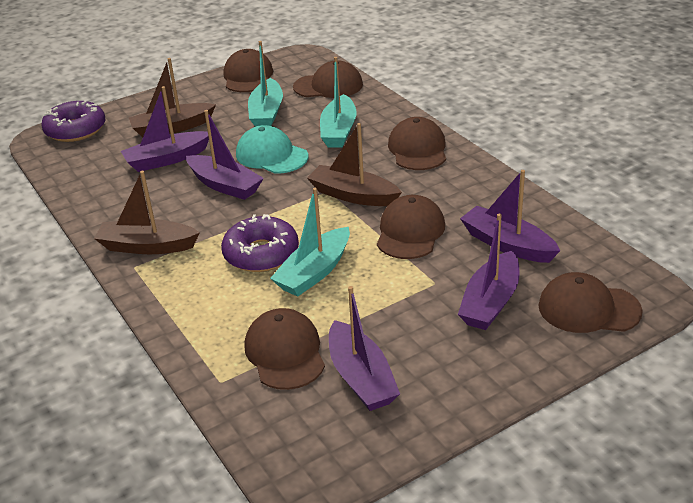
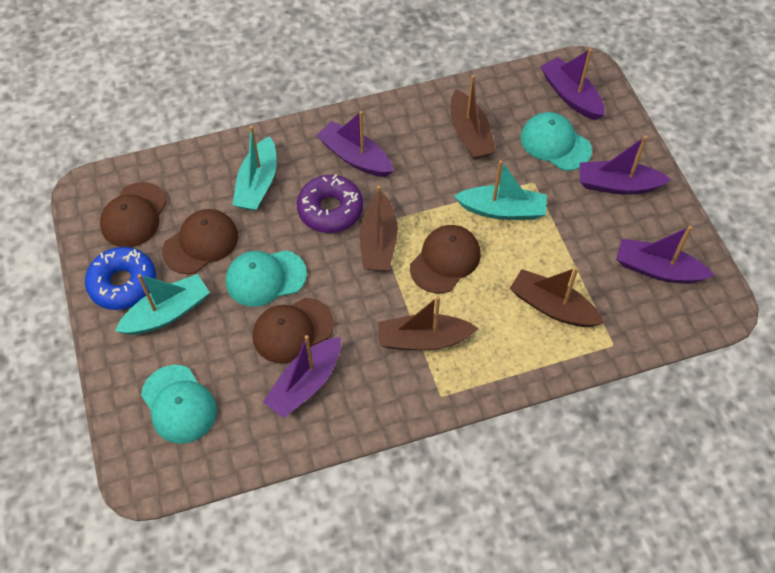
blue donut: none = 0 -> [85,247,156,310] = 1
brown boat: [94,171,200,254] [129,58,216,137] [307,123,402,206] = 3 -> [360,186,398,271] [378,296,479,350] [451,75,496,159] [510,267,604,327] = 4
brown cap: [224,49,273,92] [244,308,325,390] [293,60,363,98] [377,195,445,259] [388,117,446,170] [538,272,643,333] = 6 -> [100,182,167,247] [162,209,238,274] [253,298,334,364] [410,225,481,293] = 4
purple donut: [42,101,105,142] [221,214,299,272] = 2 -> [297,174,363,233] = 1
turquoise cap: [236,125,308,174] = 1 -> [141,365,217,444] [226,250,307,307] [521,112,592,171] = 3

